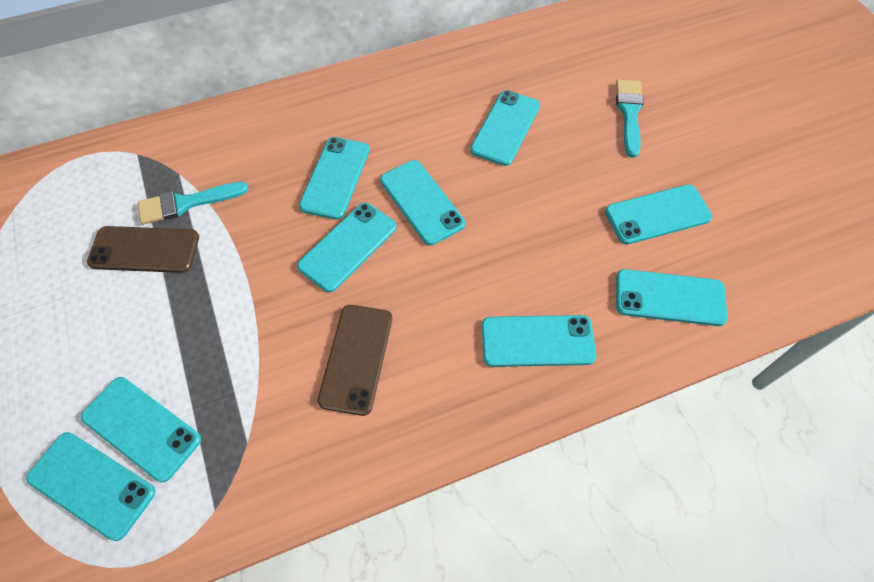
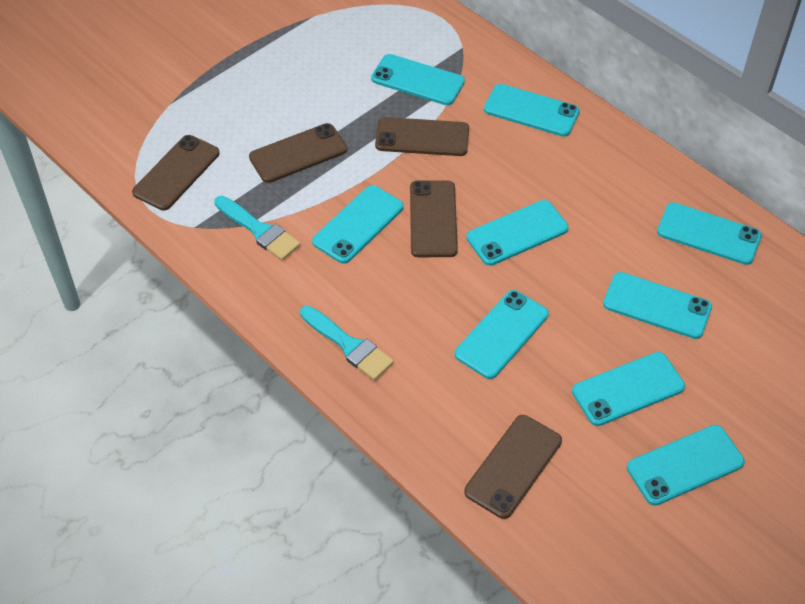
brown phone: [87,226,199,273] [318,305,392,416] = 2 -> [132,135,220,210] [249,123,347,183] [375,117,469,156] [410,180,458,257] [464,415,562,519] = 5

